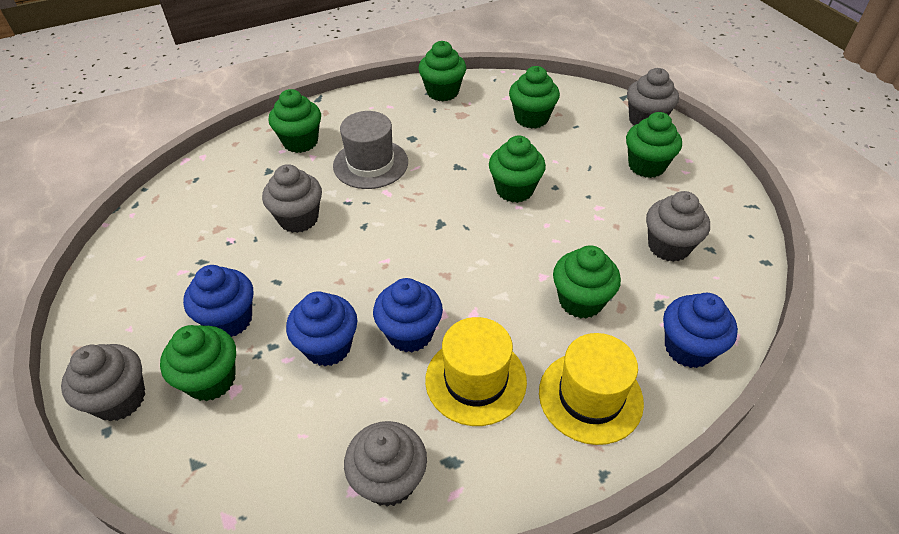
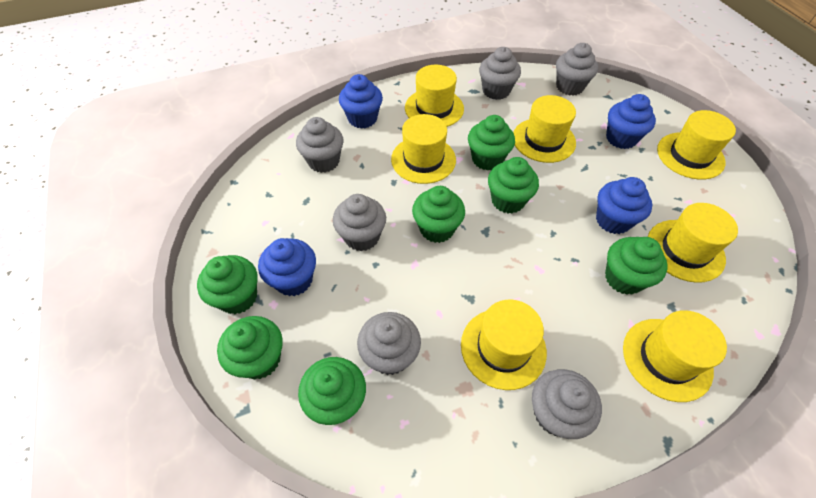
grey cupcake: [61,344,145,421] [262,164,322,233] [344,421,427,507] [627,68,679,126] [646,191,710,262] = 5 -> [296,117,344,173] [333,194,386,251] [357,312,421,375] [479,47,521,100] [532,369,602,439] [556,43,598,96] = 6
grey hat: [333,111,408,189] = 1 -> none = 0
yellow hat: [425,317,527,426] [539,333,644,445] = 2 -> [391,114,456,184] [405,65,464,127] [461,300,547,390] [513,95,576,163] [623,310,727,402] [648,203,738,283] [657,110,736,180] = 7

